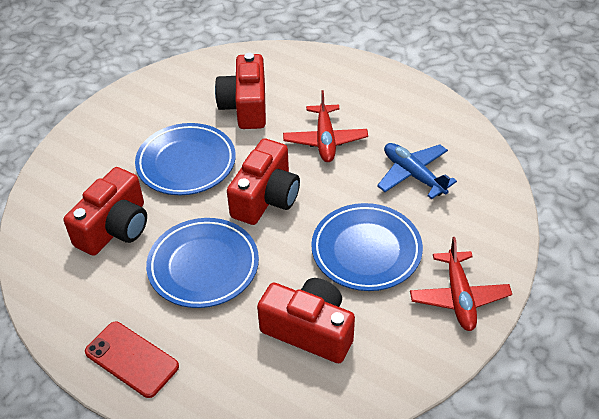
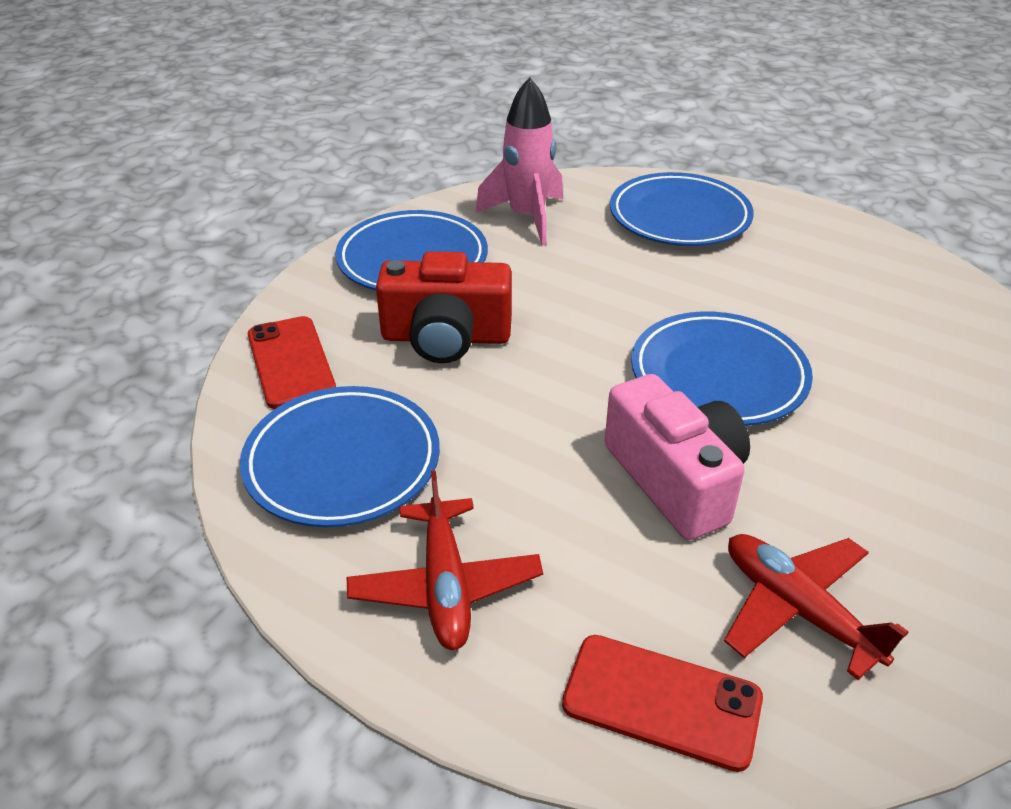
blue plane: [377,143,457,199] = 1 -> none = 0
blue plate: [135,123,236,195] [146,218,259,308] [311,203,423,291] = 3 -> [240,386,440,528] [335,210,488,291] [610,172,754,246] [631,311,813,426] = 4
pink camera: none = 0 -> [605,374,750,540] = 1
pink rocket: none = 0 -> [475,77,563,245] = 1
red camera: [64,167,147,256] [215,53,266,129] [227,138,300,225] [257,278,355,363] = 4 -> [376,251,512,363] = 1
red phone: [85,322,179,398] = 1 -> [248,316,336,409] [562,635,763,772] = 2

